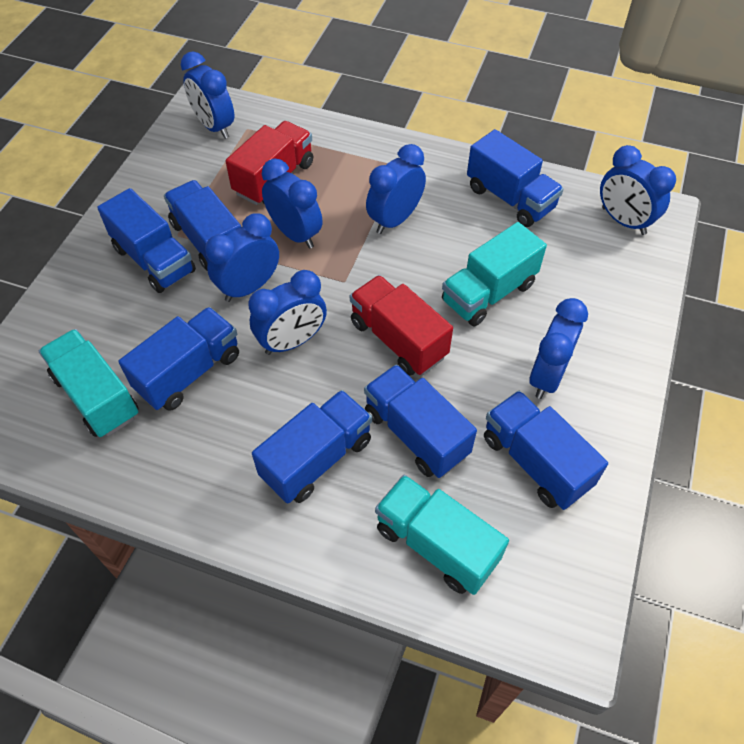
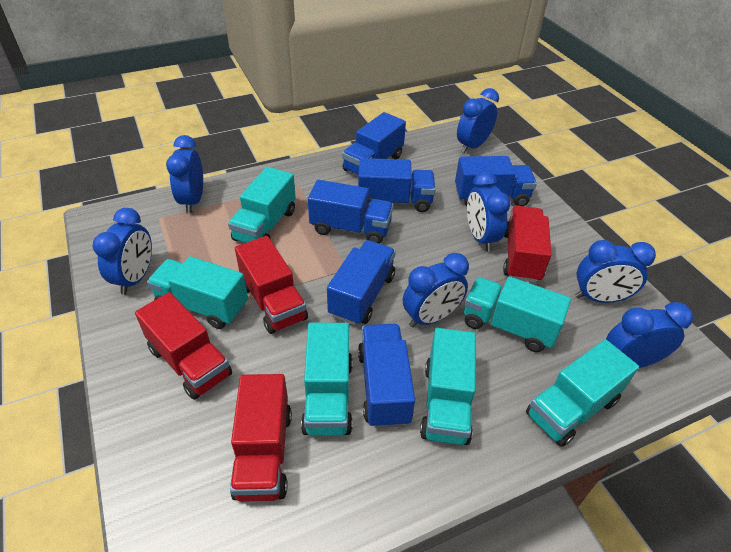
blue truck: [97,188,196,293] [118,307,239,411] [164,180,241,271] [252,390,372,504] [364,364,477,478] [467,129,564,227] [484,391,608,510] = 7 -> [308,180,393,244] [327,240,396,326] [342,112,406,176] [358,158,436,212] [358,324,415,428] [455,156,537,206] = 6
red truck: [225,121,313,205] [350,275,453,376] = 2 -> [135,292,232,400] [230,374,292,502] [235,236,308,334] [503,206,552,283] = 4
turquoise truck: [39,329,138,437] [375,475,509,595] [442,222,547,326] = 3 -> [147,256,248,329] [228,167,296,243] [301,323,353,436] [420,328,476,445] [464,277,571,352] [526,339,639,447] = 6

